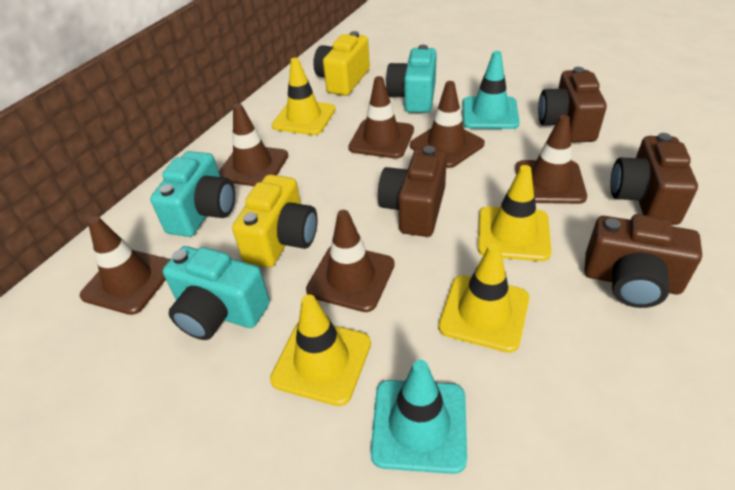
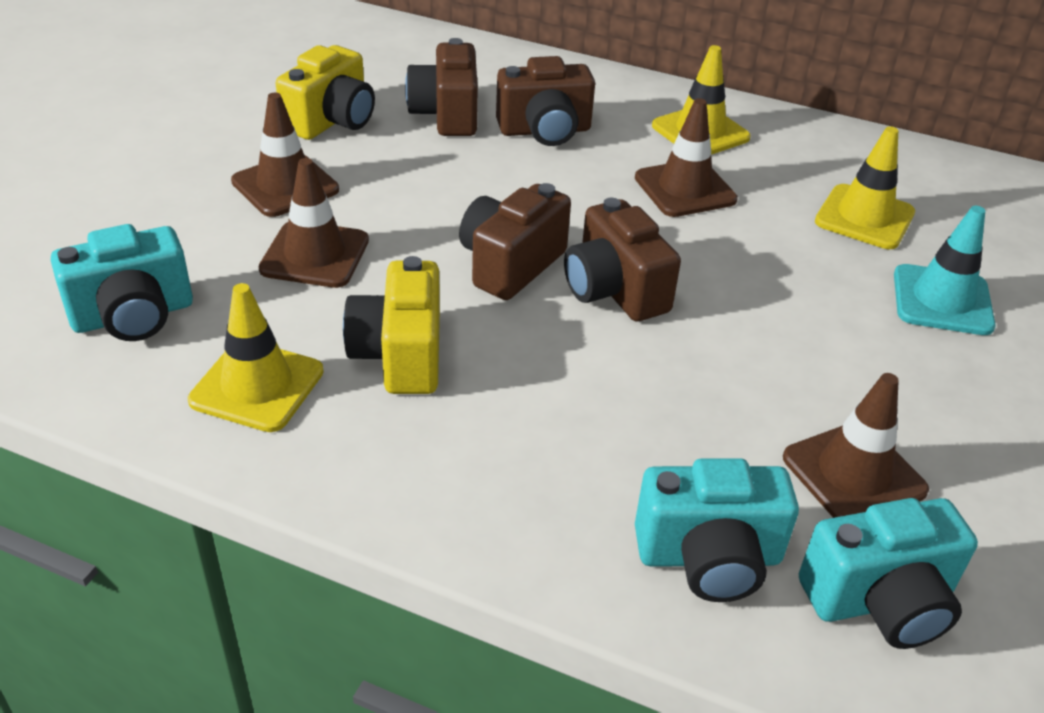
brown traffic cone: [80,216,170,315] [219,103,288,186] [306,210,395,312] [348,76,414,159] [410,81,485,168] [515,115,587,204] = 6 -> [231,93,339,217] [259,158,369,288] [635,98,738,217] [783,373,929,518] = 4
turquoise traffic cone: [370,360,467,474] [463,51,520,129] = 2 -> [894,206,996,335] = 1
yellow traffic cone: [270,294,371,406] [272,57,336,135] [438,243,529,353] [478,165,551,261] = 4 -> [188,283,324,432] [652,45,751,155] [815,126,915,249] = 3

